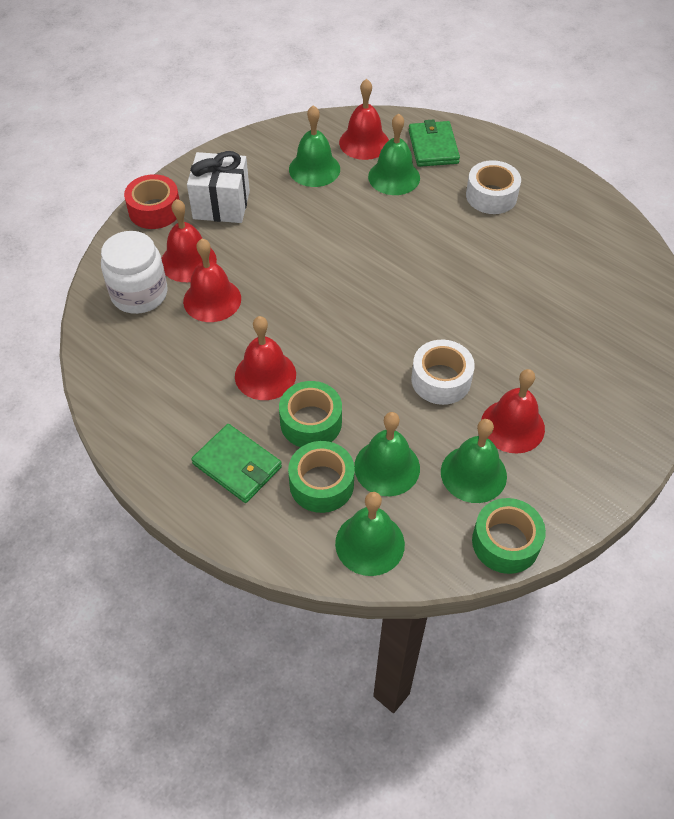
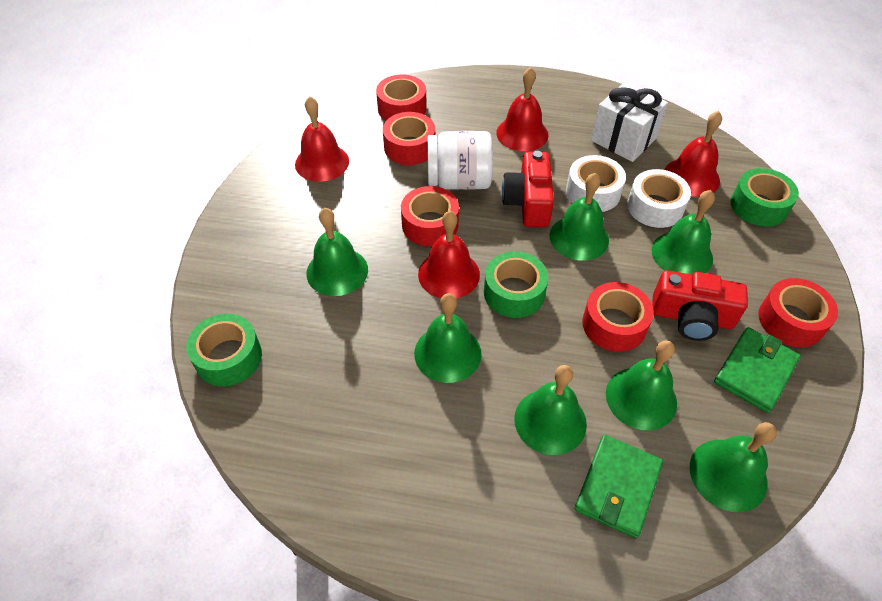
green bell: [289,105,340,187] [335,492,405,576] [354,412,420,496] [368,113,420,195] [441,419,507,503] = 5 -> [306,208,368,296] [414,293,482,383] [514,365,587,455] [549,173,609,261] [606,340,677,430] [651,190,715,275] [690,422,777,512] = 7
red bell: [161,199,217,282] [183,239,241,322] [235,316,296,400] [339,79,389,160] [481,369,545,453] = 5 -> [295,96,349,182] [418,211,480,298] [496,67,548,151] [664,111,722,197] = 4
red camera: none = 0 -> [502,151,554,227] [652,270,748,341] = 2
red tape: [124,174,179,229] = 1 -> [376,74,427,120] [383,112,435,165] [401,186,459,246] [582,282,654,352] [758,278,838,347] = 5

